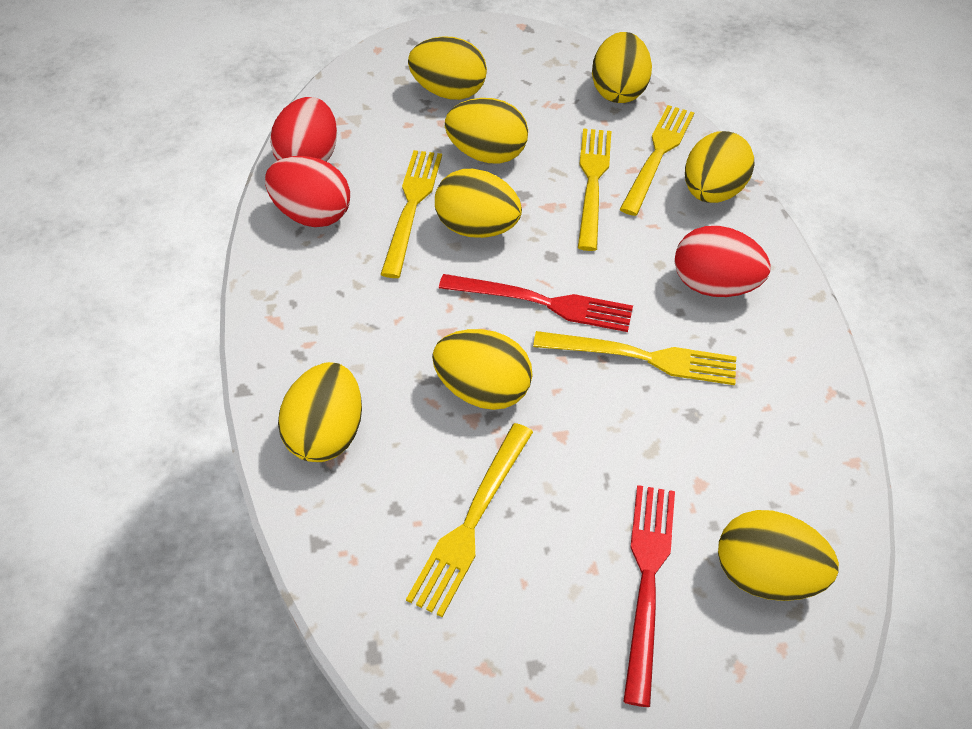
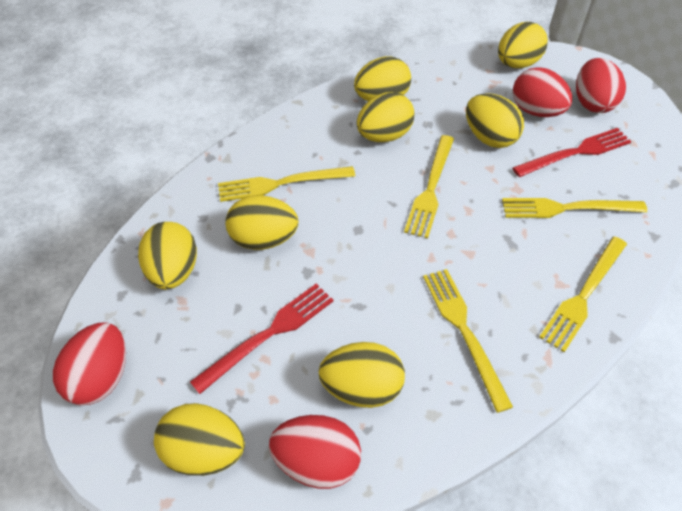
red egg: [265,156,350,227] [270,97,337,162] [675,226,770,297] = 3 -> [53,322,126,405] [269,415,361,489] [513,67,572,117] [576,58,626,113] = 4

